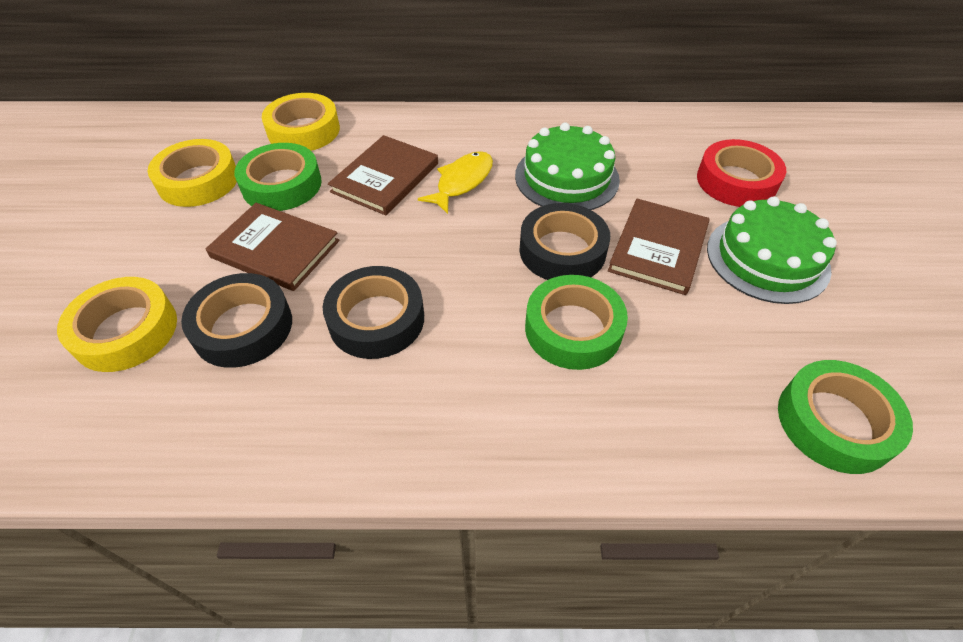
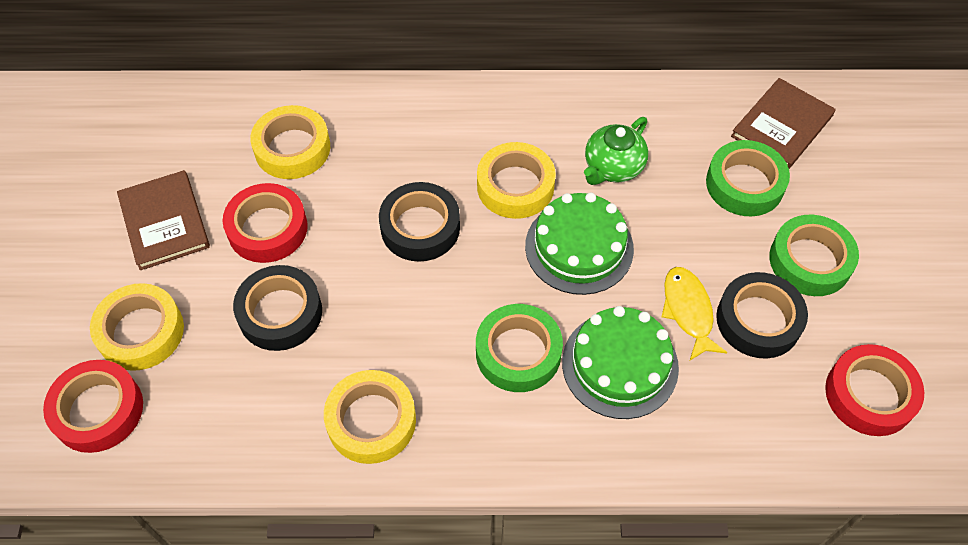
brown book: [206,203,339,291] [328,135,438,215] [608,199,709,295] = 3 -> [117,170,210,270] [731,78,835,169] = 2
green teapot: none = 0 -> [584,117,648,185] = 1
red tape: [697,139,786,207] = 1 -> [43,360,143,453] [223,183,308,263] [825,344,924,436] = 3
yellow tape: [57,277,177,372] [148,139,237,207] [262,93,340,151] = 3 -> [90,283,184,371] [250,105,330,179] [324,370,416,464] [477,142,556,219] = 4

